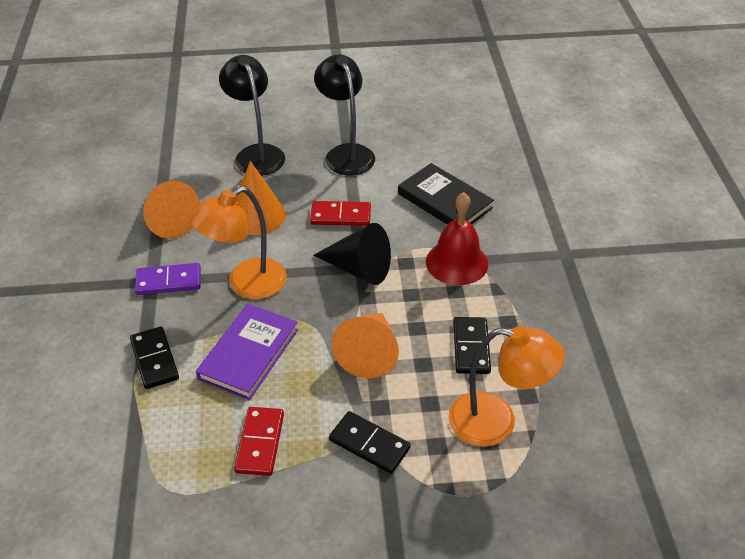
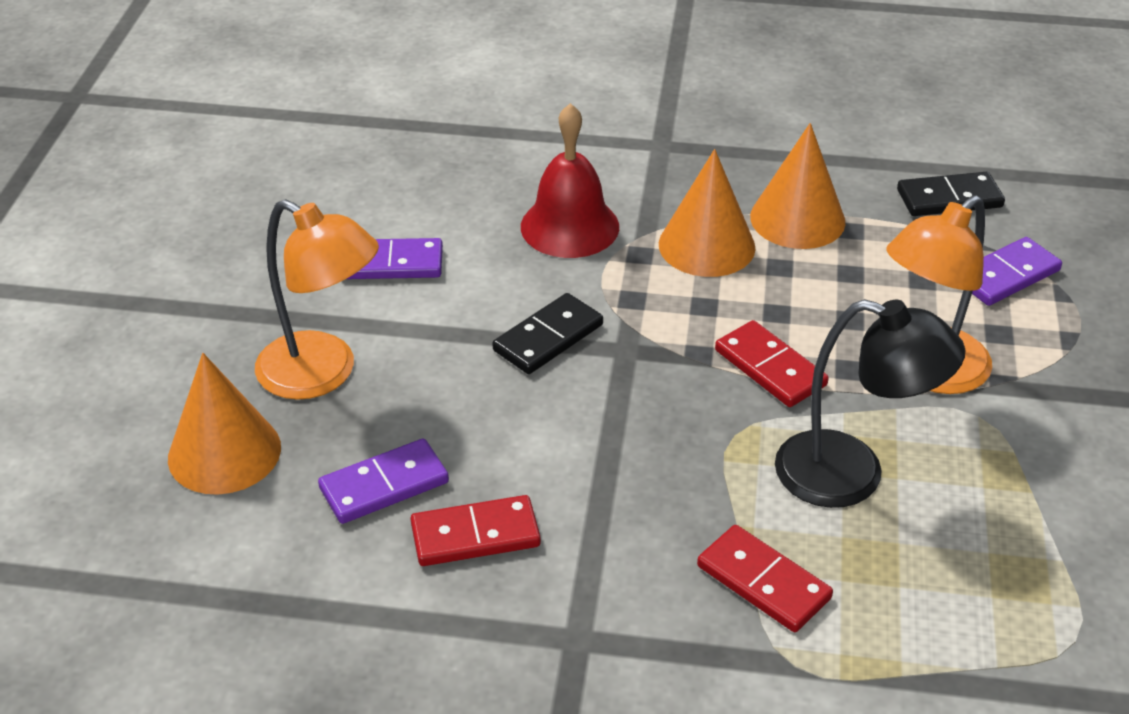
black book: [398,163,494,225] = 1 -> none = 0
black cone: [313,223,391,285] = 1 -> none = 0
black domino: [130,326,179,389] [329,411,411,474] [453,317,491,374] = 3 -> [493,293,603,374] [897,172,1005,216] = 2
black lamp: [219,55,285,176] [314,54,375,175] = 2 -> [775,299,965,508] = 1
purple book: [196,304,298,400] = 1 -> none = 0
purple domino: [135,263,201,295] = 1 -> [318,439,449,524] [347,238,443,279] [972,237,1062,306] = 3
red domino: [234,407,284,476] [310,201,371,226] = 2 -> [410,495,541,566] [697,525,833,632] [715,320,829,407] = 3

